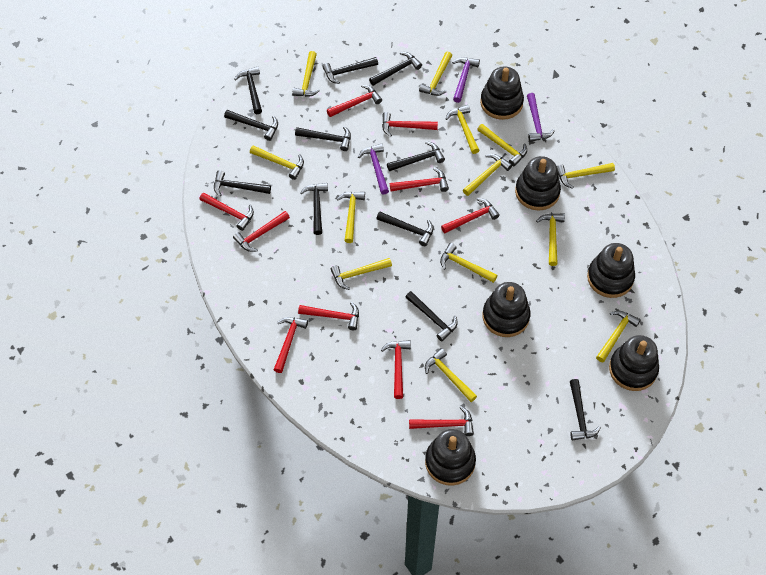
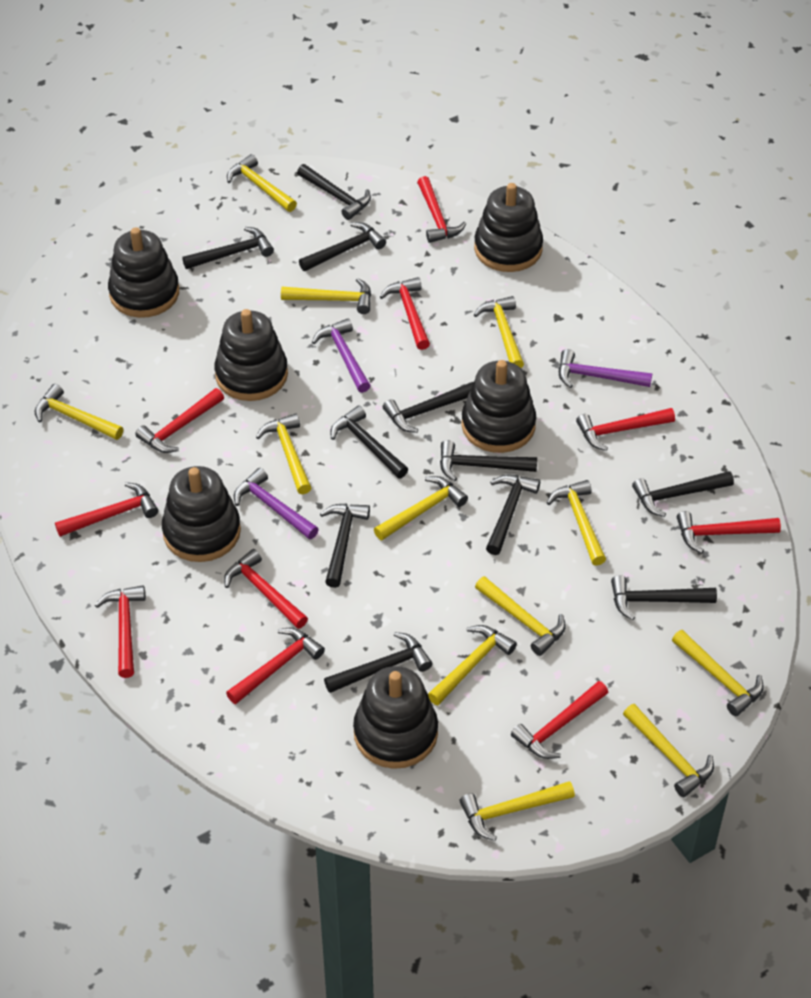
yellow hammer: [250,145,304,180] [292,51,320,97] [330,258,392,290] [337,192,365,243] [419,51,452,96] [425,348,477,402] [440,243,498,283] [445,105,479,154] [463,154,512,196] [477,124,527,167] [536,213,565,266] [557,163,615,189] [596,310,641,362] = 13 -> [35,384,123,440] [227,154,297,212] [256,414,312,494] [281,278,371,314] [374,476,468,540] [428,625,517,705] [459,781,575,841] [474,296,524,368] [475,576,566,656] [547,480,606,566] [623,704,714,797] [672,630,764,716] = 12

